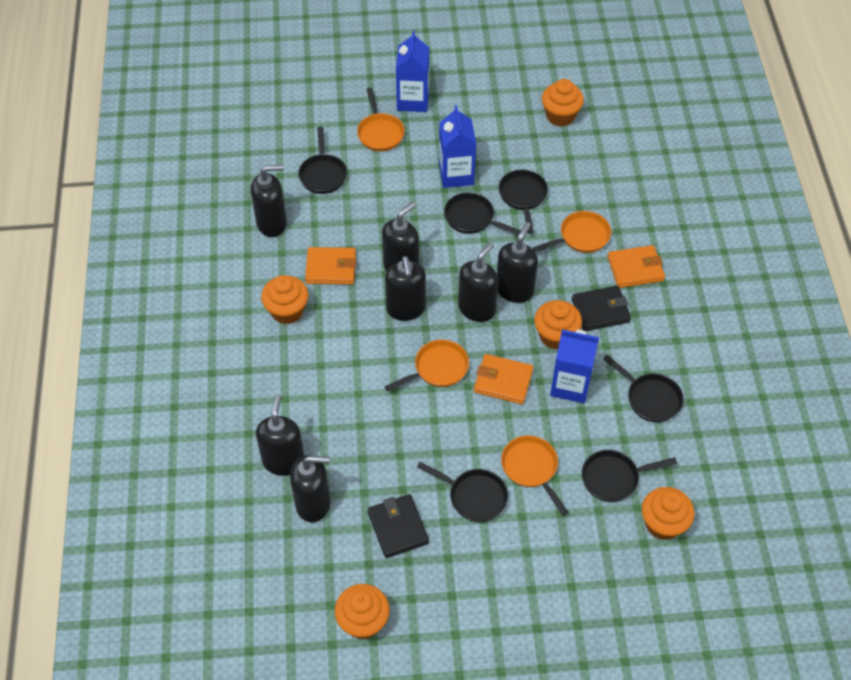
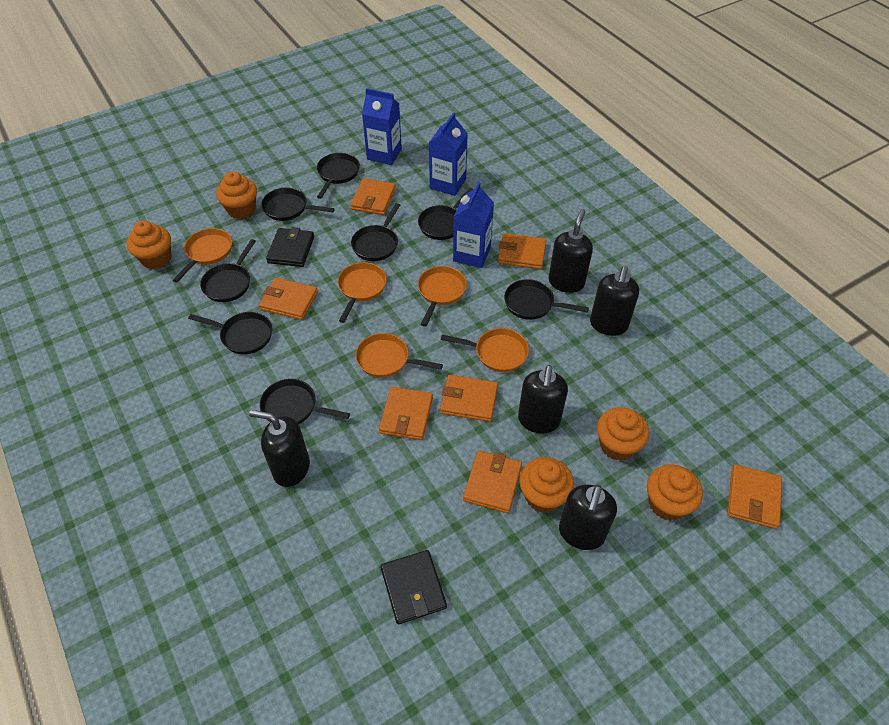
black pan: [298,127,347,194] [417,462,508,522] [444,192,521,235] [499,170,548,234] [582,450,677,502] [603,355,684,422] = 6 -> [188,312,272,354] [200,239,256,302] [260,379,350,424] [261,188,335,221] [317,153,360,199] [351,203,400,261] [418,188,474,240] [504,279,589,320] = 8
black soap dispenser: [251,165,287,237] [256,394,304,476] [290,455,330,522] [382,201,419,272] [385,256,426,321] [458,242,498,322] [497,222,538,303] = 7 -> [249,410,310,487] [518,365,568,434] [549,209,593,293] [559,485,617,550] [590,266,639,336] = 5
orange pan: [357,88,405,151] [385,339,469,391] [501,435,568,515] [532,211,611,253] = 4 -> [173,228,232,283] [338,262,387,323] [355,333,443,378] [418,266,467,327] [441,328,529,372] = 5
orange wallet: [305,247,356,285] [474,354,534,404] [607,245,665,288] = 3 -> [259,278,318,320] [350,178,396,215] [379,387,433,440] [440,375,498,422] [463,451,522,513] [498,233,547,269] [727,464,782,529] = 7

